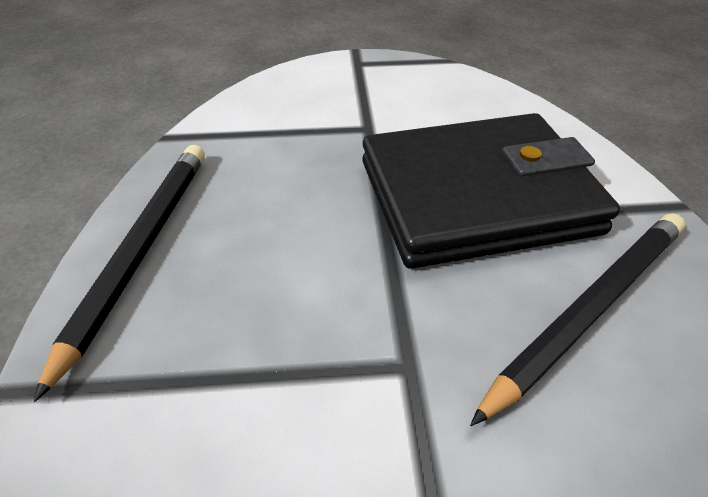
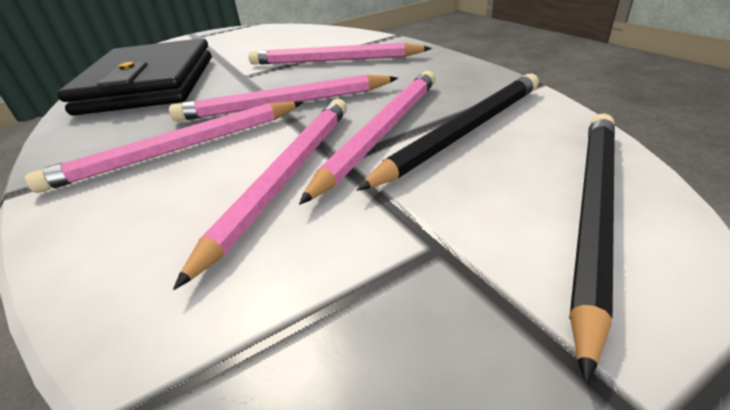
pink pencil: none = 0 -> [25,101,303,193] [169,75,398,121] [173,99,347,290] [248,42,432,65] [299,70,436,205] = 5

